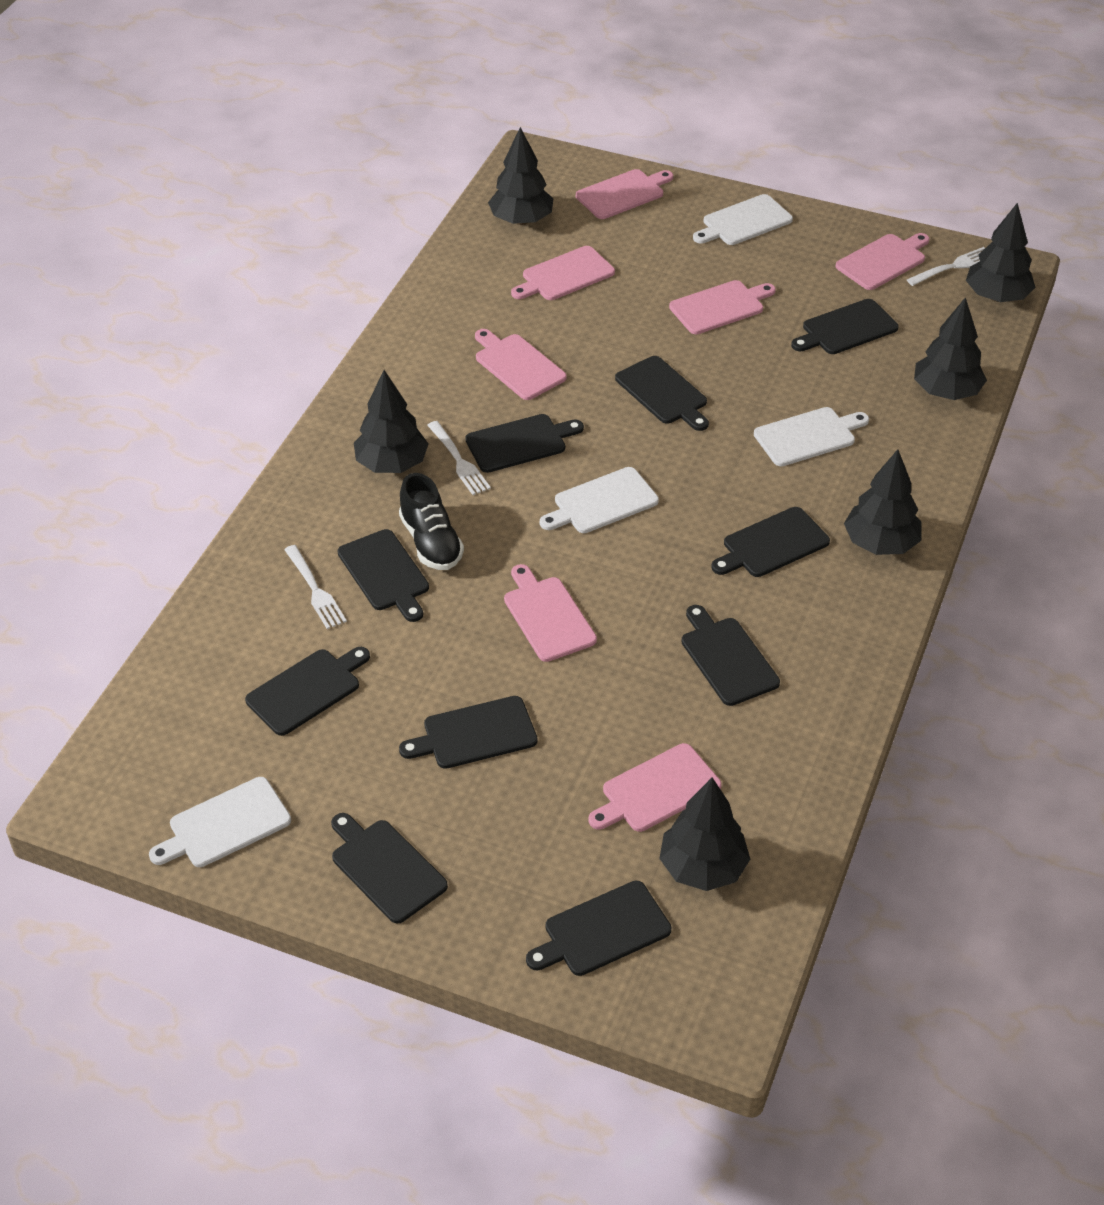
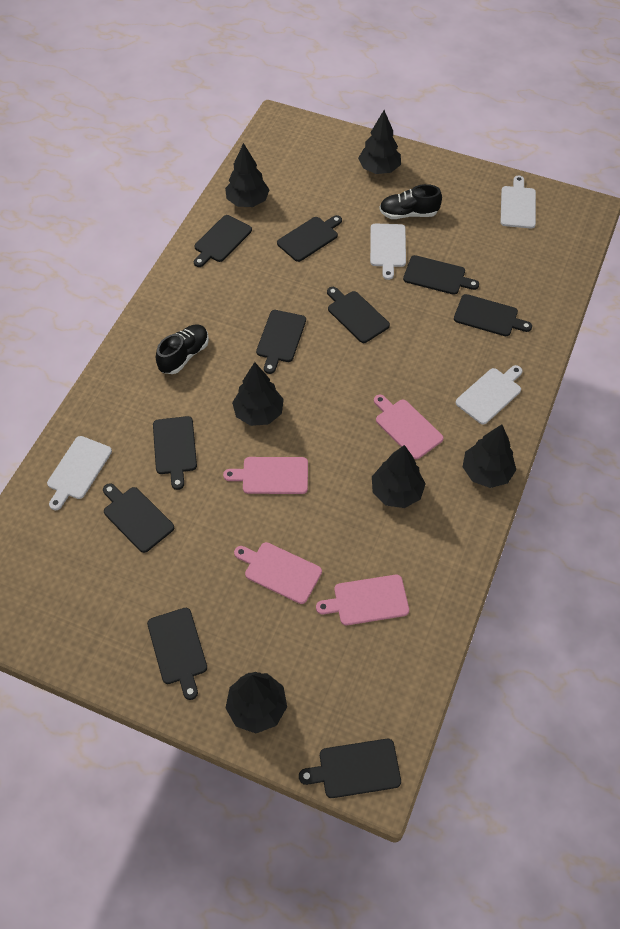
black shoe: [399,473,464,570] = 1 -> [156,325,209,374] [379,184,442,219] = 2
pink cutting board: [475,329,567,400] [504,564,597,662] [511,246,615,300] [576,169,673,219] [589,743,721,832] [669,280,776,334] [835,233,930,290] = 7 -> [223,457,308,494] [234,542,322,604] [316,575,409,625] [374,395,443,459] = 4
white fork: [284,545,347,629] [427,421,491,495] [907,247,985,286] = 3 -> none = 0

